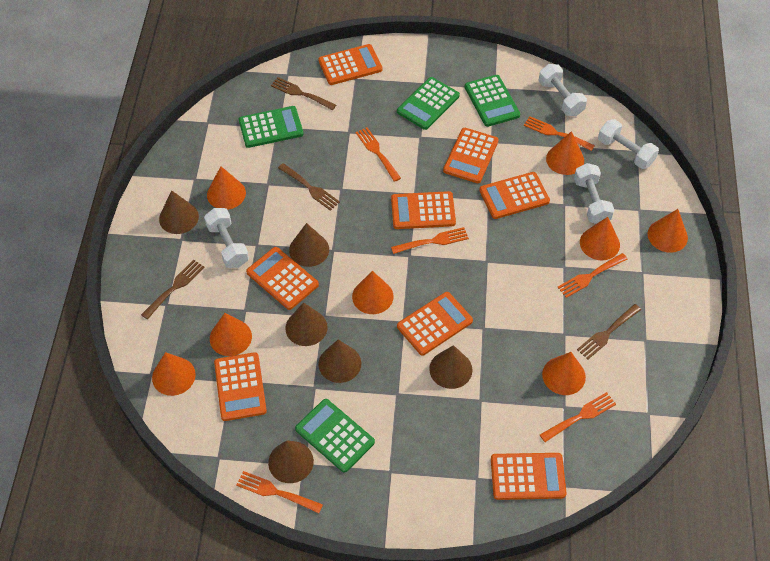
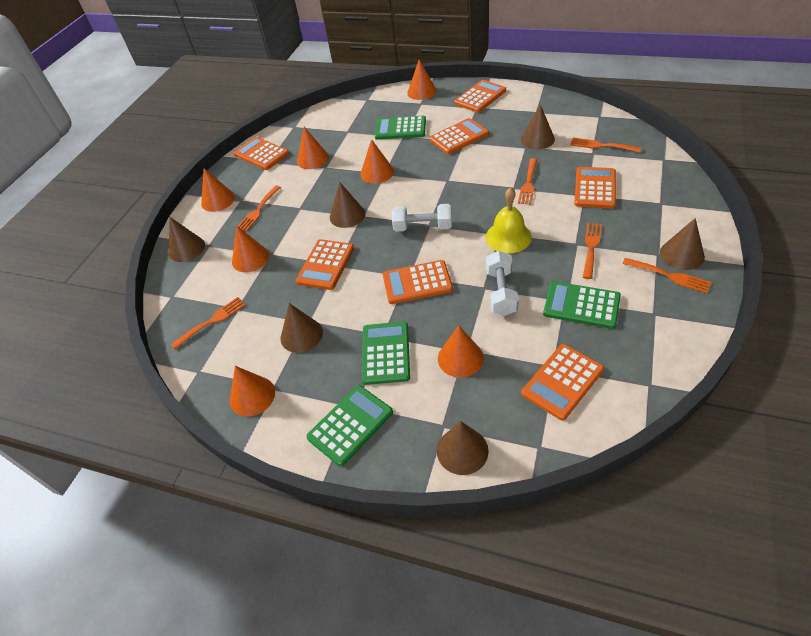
brown fork: [141,259,204,320] [271,77,336,110] [278,163,340,211] [577,304,641,359] = 4 -> none = 0
orange calculator: [214,352,267,421] [246,247,319,310] [318,44,382,85] [391,191,456,229] [397,292,473,356] [443,128,499,183] [479,172,550,219] [491,453,567,500] = 8 -> [234,137,289,170] [296,239,354,290] [383,260,453,304] [430,118,489,154] [454,80,506,113] [521,344,604,420] [574,167,616,209] = 7
orange cone: [152,352,196,396] [207,166,246,210] [210,313,252,356] [352,271,394,314] [542,352,586,395] [546,131,584,175] [580,217,620,260] [648,209,688,253] = 8 -> [201,168,235,212] [230,366,275,417] [232,226,269,272] [297,127,329,169] [360,139,394,184] [407,60,437,100] [438,326,484,378] = 7
white dumbbell: [204,208,249,268] [539,64,587,116] [574,163,614,224] [598,119,659,169] = 4 -> [392,204,452,232] [486,251,519,316] = 2
yellow bell: none = 0 -> [485,187,532,253] = 1

